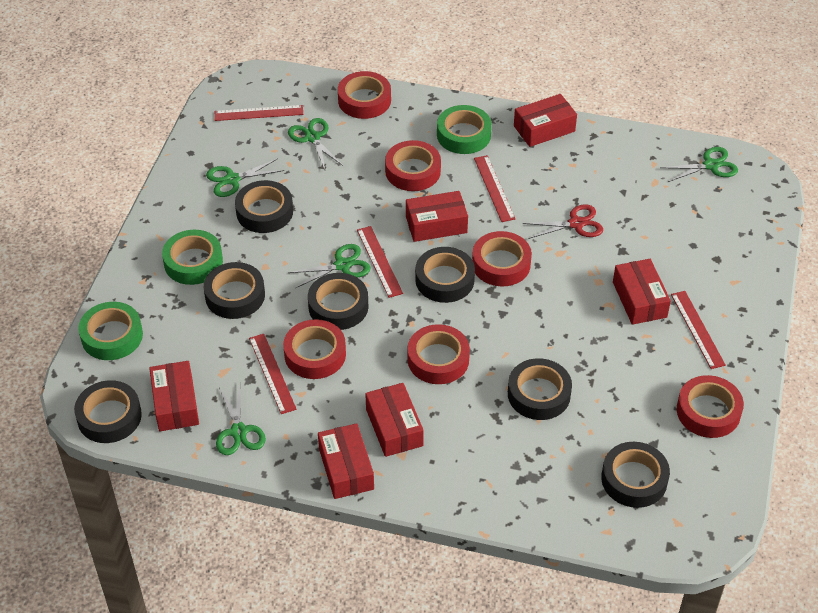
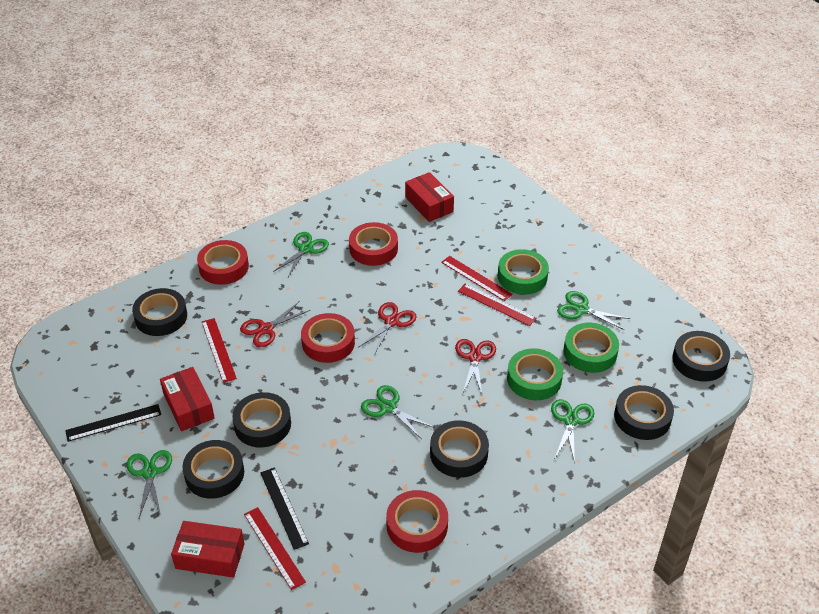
black ruler: none = 0 -> [65,404,161,442] [260,467,309,550] = 2
black tape: [74,380,142,443] [204,262,265,319] [235,180,293,233] [308,273,369,330] [415,247,475,303] [508,358,572,420] [601,442,670,508] = 7 -> [132,288,187,336] [182,440,244,499] [232,392,291,447] [430,420,489,478] [614,385,674,440] [672,331,730,382] = 6
red box: [149,361,199,431] [318,423,374,499] [365,383,424,457] [406,191,468,242] [514,94,577,147] [613,259,671,325] = 6 -> [160,367,215,431] [171,521,245,578] [405,172,454,222] = 3
red ruler: [215,105,303,121] [249,334,297,414] [357,226,403,298] [474,155,515,222] [671,291,726,369] = 5 -> [202,318,237,383] [244,507,306,590] [441,256,513,301] [458,284,536,326] = 4
red scissors: [523,204,603,239] = 1 -> [240,301,310,347] [358,302,416,355] [455,339,496,394] = 3
red tape: [283,319,346,379] [338,71,391,119] [385,140,441,191] [407,324,470,384] [472,231,532,286] [677,375,744,438] = 6 -> [197,240,249,285] [301,313,355,363] [349,222,398,266] [386,490,448,553] = 4

